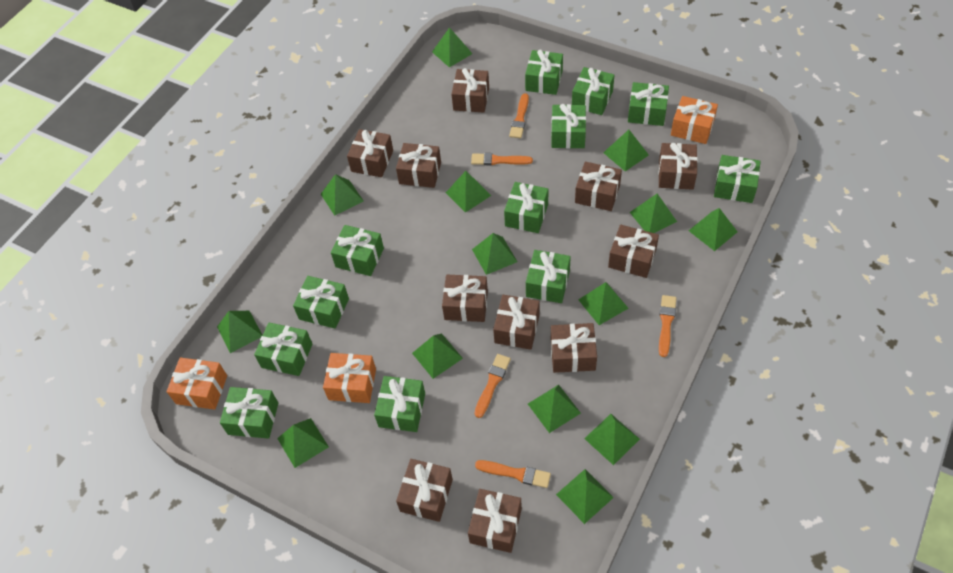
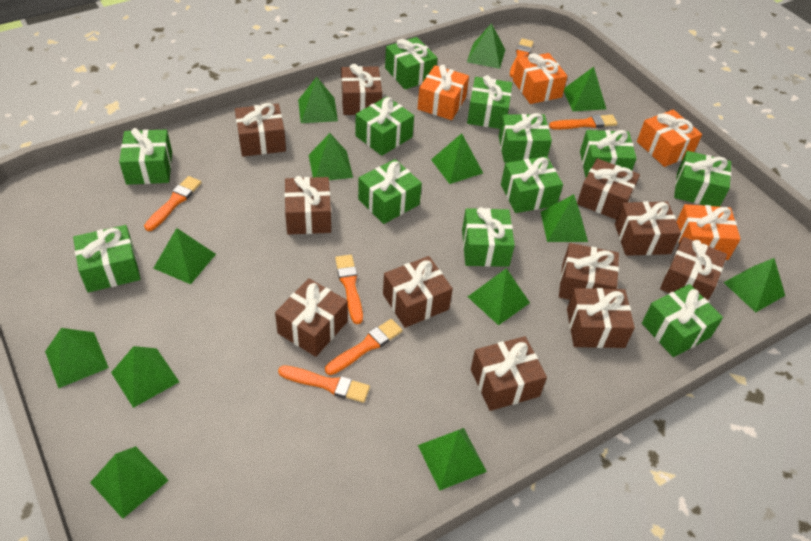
green pyramid: [217,311,263,353] [277,418,329,468] [321,174,364,215] [412,333,463,379] [432,27,473,68] [446,171,491,213] [472,233,517,275] [528,385,581,433] [556,469,614,524] [578,282,628,325] [584,414,640,465] [603,130,649,171] [630,194,677,233] [688,208,737,251] = 14 -> [45,328,109,388] [90,446,169,519] [111,346,179,408] [153,228,216,284] [298,77,338,123] [309,133,353,180] [418,428,487,491] [431,133,483,184] [467,23,505,69] [468,268,530,325] [541,194,588,242] [564,67,606,111] [723,258,785,312] = 13
orange brush: [471,153,533,165] [474,354,511,418] [475,460,551,488] [509,93,529,138] [659,295,677,357] = 5 -> [144,176,201,231] [278,365,370,403] [325,319,402,375] [335,255,363,324] [510,38,534,78] [549,115,617,130] = 6
orange gift: [166,357,227,410] [323,353,376,403] [671,96,718,144] = 3 -> [418,65,469,120] [513,53,568,104] [637,109,702,167] [676,204,741,260] = 4

